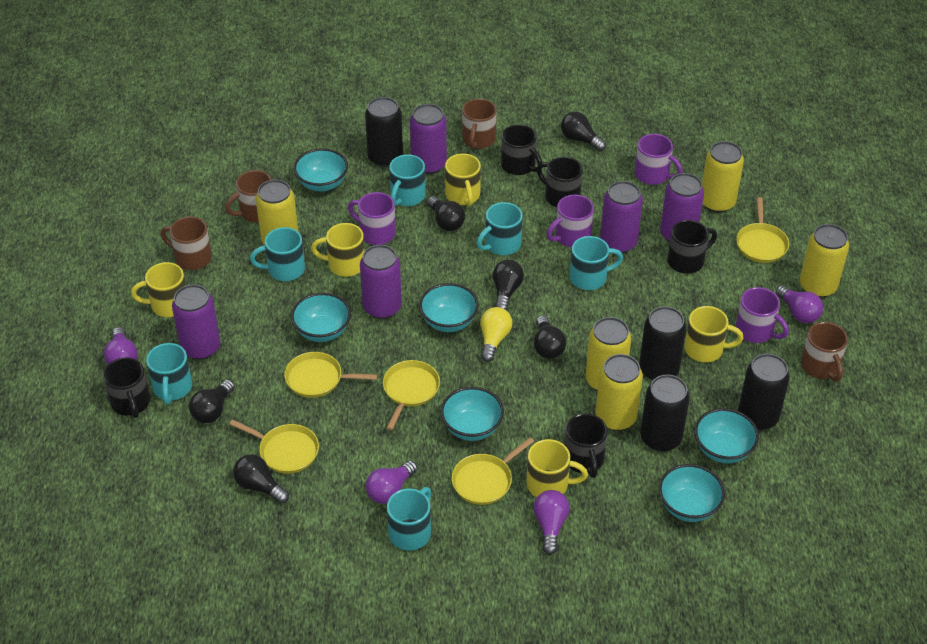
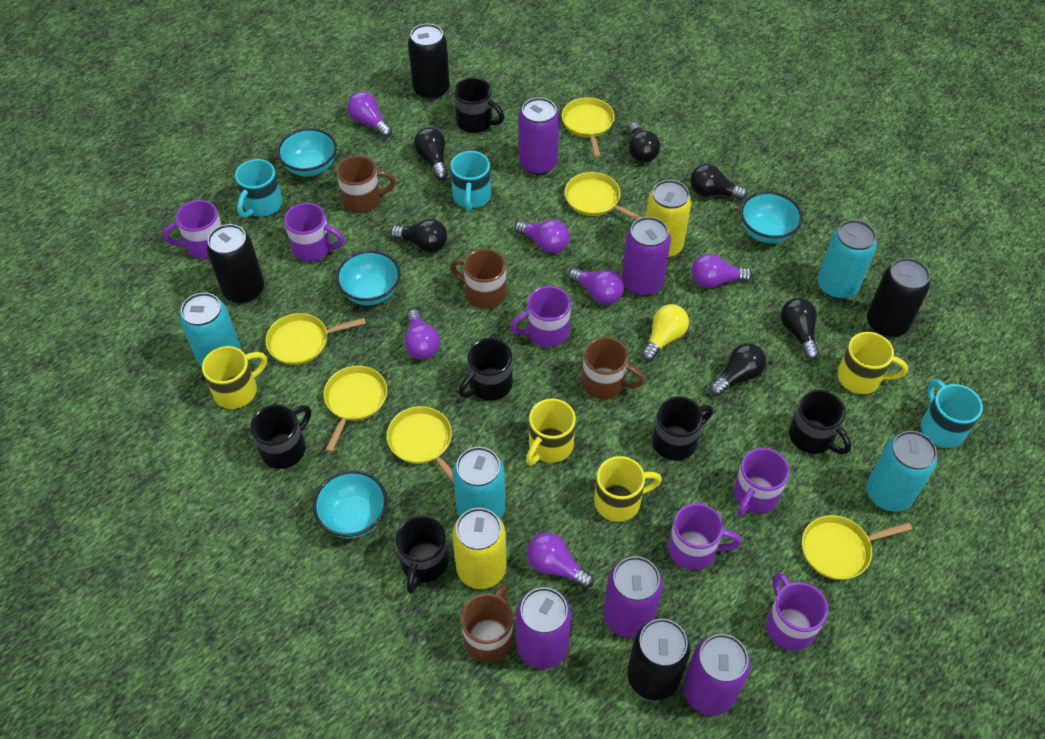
black mug: [103,358,150,418] [501,124,542,175] [537,157,583,207] [564,413,608,478] [667,220,717,274] = 5 -> [250,404,311,469] [396,516,448,594] [454,78,504,133] [458,338,513,401] [652,397,713,461] [789,390,851,454] = 6
purple light bulb: [104,327,137,364] [366,461,417,504] [534,490,569,555] [776,285,823,323] = 4 -> [347,92,392,138] [404,309,440,359] [515,220,569,253] [527,532,594,589] [569,268,624,305] [691,254,752,288] = 6
purple mug: [348,192,396,245] [547,195,594,247] [635,134,683,185] [736,287,789,343] = 4 -> [163,200,222,259] [284,203,344,262] [510,286,571,347] [668,503,742,570] [733,448,790,517] [766,572,828,651] = 6
turquoise bowl: [291,293,351,342] [294,149,348,191] [419,283,479,332] [441,387,504,441] [659,464,725,522] [694,408,759,463] = 6 -> [277,128,337,177] [313,470,387,538] [336,250,401,305] [740,191,803,243] = 4
turquoise can: none = 0 -> [180,293,241,368] [453,447,505,519] [818,220,877,299] [866,431,937,512] = 4
turquoise mug: [146,343,192,405] [250,227,305,281] [387,487,431,551] [389,154,426,206] [477,202,523,255] [570,236,623,290] = 6 -> [235,159,282,218] [451,151,491,211] [921,379,983,448] = 3
yellow can: [256,180,298,245] [585,317,632,391] [595,354,643,431] [702,141,744,213] [800,224,849,298] = 5 -> [452,508,507,589] [646,180,692,258] = 2
yellow mug: [131,262,186,317] [311,223,365,277] [445,153,481,206] [526,439,588,497] [684,306,743,362] = 5 -> [202,346,267,409] [526,398,576,465] [594,456,662,522] [838,332,908,394] = 4
yellow pan: [229,419,319,474] [284,352,378,398] [383,360,440,430] [452,437,534,505] [736,197,789,263] = 5 -> [265,313,366,365] [323,366,387,452] [387,406,454,483] [562,97,615,158] [565,172,642,220] [802,515,912,580] = 6

